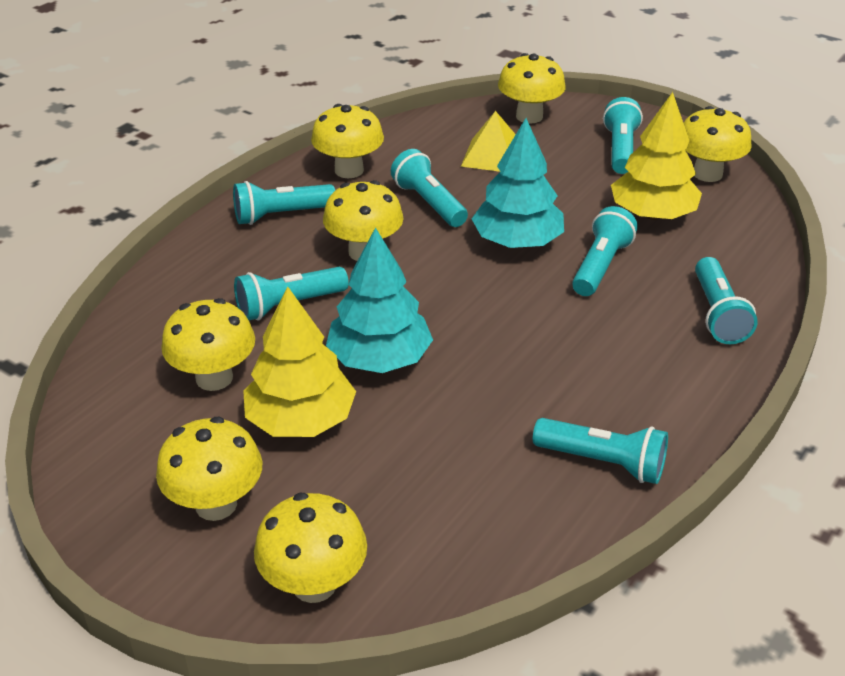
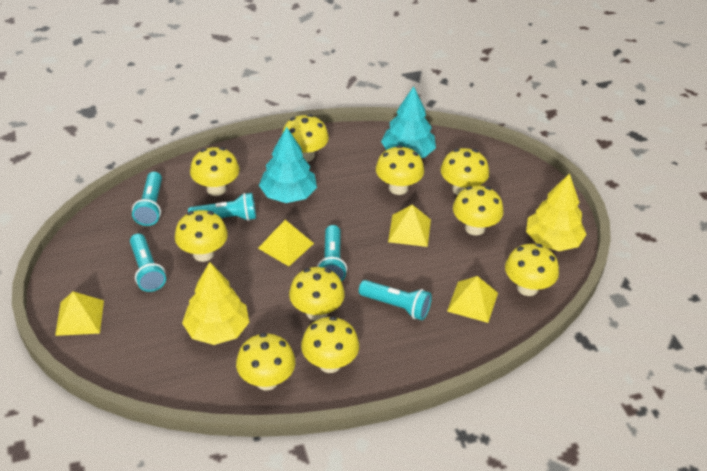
turquoise flashlight: [233,181,335,225] [234,267,349,320] [391,149,468,227] [533,418,668,484] [572,206,638,296] [603,97,643,174] [695,257,758,344] = 7 -> [130,233,166,292] [132,172,162,226] [188,193,256,221] [317,225,347,282] [359,280,432,320] = 5
yellow mushroom: [156,417,263,521] [161,298,255,391] [254,493,367,603] [311,104,384,178] [323,180,403,261] [498,53,565,124] [684,106,752,182] = 7 -> [175,210,228,262] [190,147,239,196] [236,333,295,391] [282,114,329,162] [289,267,345,321] [301,316,359,373] [376,145,424,195] [441,148,489,195] [453,186,504,236] [505,244,559,296] = 10
yellow pyramid: [461,111,516,172] = 1 -> [55,292,104,336] [258,220,314,266] [388,205,431,247] [447,276,498,323] = 4

